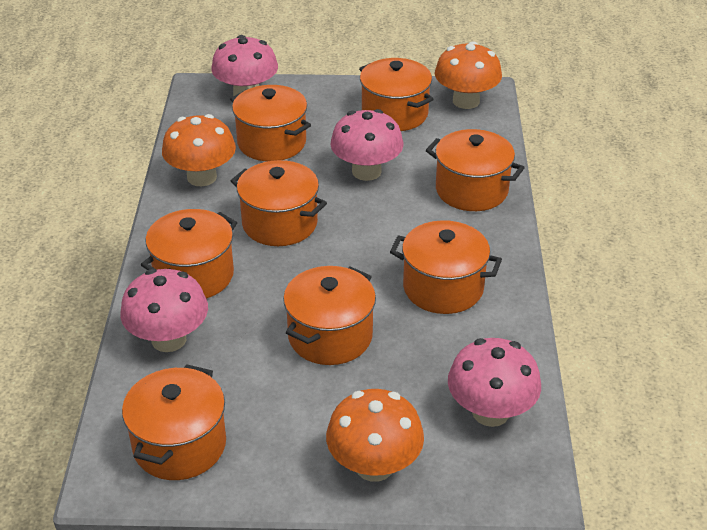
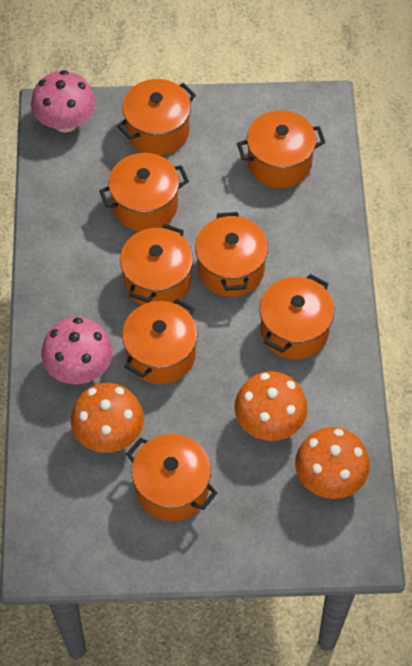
pink mushroom: [120,269,208,352] [211,35,278,96] [330,109,403,181] [448,338,541,427] = 4 -> [31,70,96,133] [41,317,113,384] = 2

